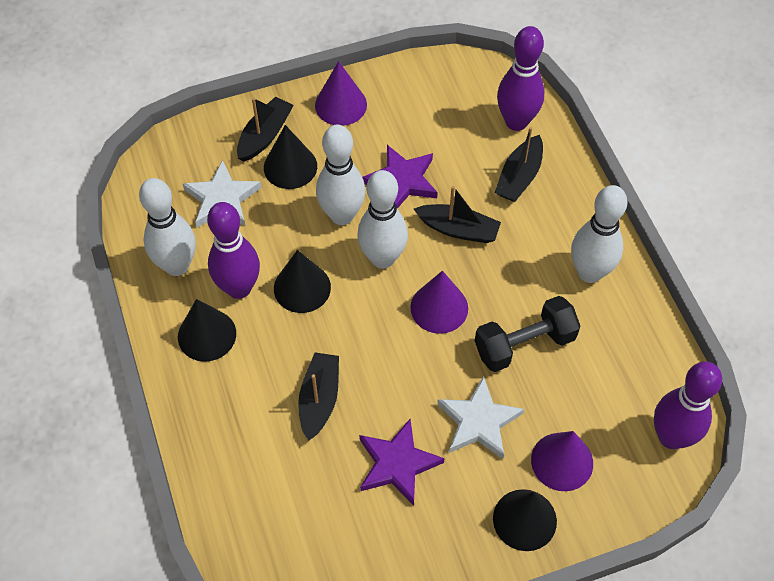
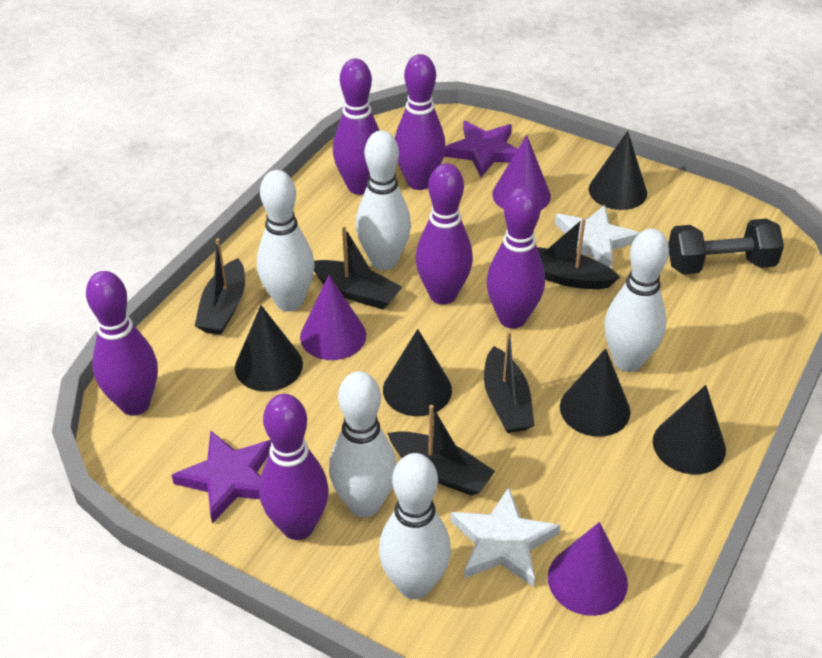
black boat: [237,96,294,162] [298,352,339,441] [414,186,501,243] [495,127,543,202] = 4 -> [195,238,245,335] [314,227,402,309] [387,405,495,496] [484,331,535,433] [537,218,620,289] = 5
black cone: [178,299,236,362] [264,125,317,189] [274,250,331,313] [493,489,557,551] = 4 -> [235,305,303,392] [383,329,452,416] [560,348,631,437] [589,131,647,210] [653,385,726,474] = 5
purple bowling pin: [207,202,260,299] [497,26,545,131] [654,362,722,449] = 3 -> [86,271,158,416] [259,394,329,540] [333,59,380,195] [395,54,446,190] [416,163,473,305] [486,186,545,329] = 6
white bowling pin: [139,178,196,276] [316,125,365,225] [357,170,408,269] [571,185,627,283] = 4 -> [257,170,315,311] [329,371,397,517] [356,130,411,270] [379,453,451,599] [604,228,669,372] = 5

